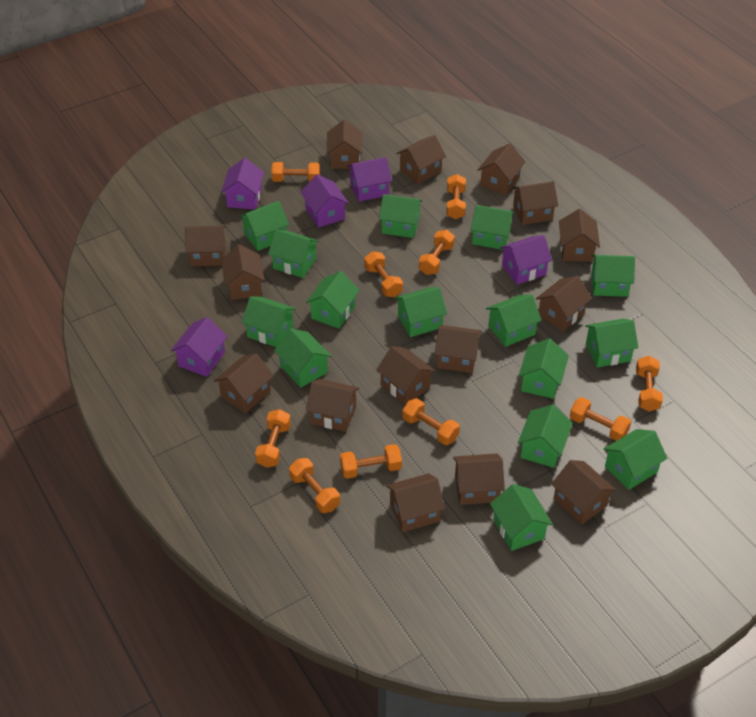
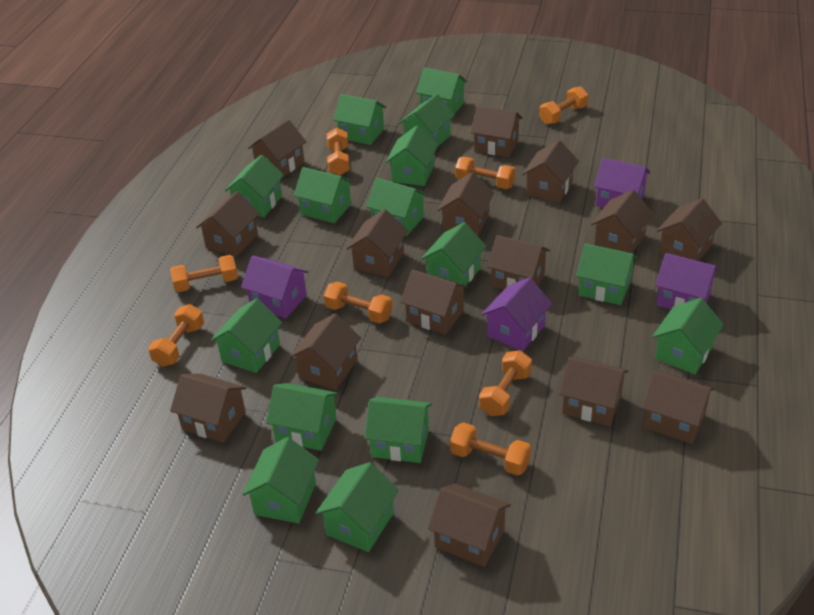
orange dumbbell: [255,409,291,468] [271,162,320,182] [289,458,340,513] [340,444,402,479] [364,251,403,297] [402,398,460,445] [419,230,455,275] [446,174,466,219] [570,397,631,441] [636,356,663,411] = 10 -> [148,304,204,367] [170,255,238,292] [324,282,393,324] [327,128,350,176] [450,422,531,476] [455,157,515,189] [479,350,532,416] [539,86,588,125] = 8
purple house: [171,317,228,377] [221,158,264,210] [300,174,349,228] [347,157,392,202] [500,235,552,285] = 5 -> [241,256,309,319] [481,277,552,351] [594,158,651,208] [655,253,719,309] = 4

